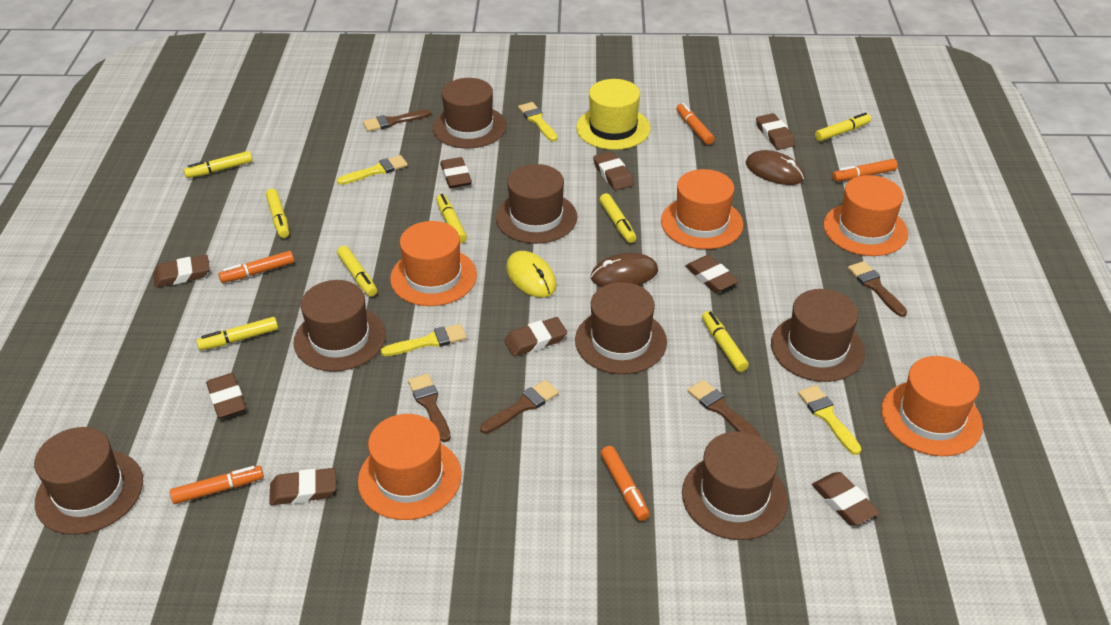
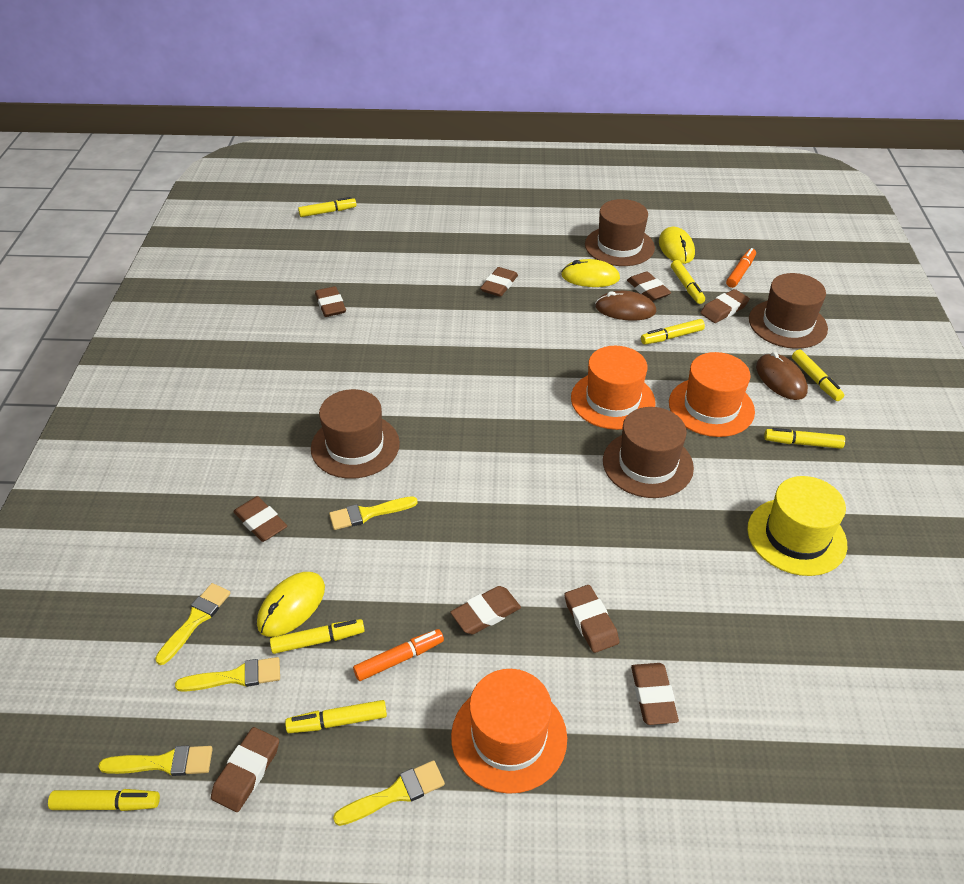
brown brush: [363,109,431,132] [408,374,451,442] [480,380,559,434] [688,380,760,437] [848,261,907,317] = 5 -> none = 0
brown hat: [34,427,143,535] [293,280,386,372] [433,78,507,149] [496,164,577,244] [575,282,667,374] [682,431,788,540] [771,289,865,382] = 7 -> [311,389,400,479] [585,199,655,266] [603,407,694,498] [749,273,828,349] = 4
orange hat: [358,414,462,520] [390,221,477,306] [661,169,744,249] [823,175,908,256] [881,356,983,456] = 5 -> [451,669,567,794] [571,346,656,430] [669,352,755,437] = 3
orange marker: [170,466,264,504] [218,251,294,283] [601,446,650,521] [676,103,714,145] [832,159,898,182] = 5 -> [353,629,444,681] [726,248,756,288] = 2
yellow brush: [337,155,408,185] [381,324,467,356] [518,102,557,142] [798,385,861,455] = 4 -> [98,746,213,776] [155,583,231,665] [175,657,280,692] [329,496,418,530] [333,760,445,826] = 5
yellow mouse: [506,251,557,298] = 1 -> [257,572,325,637] [561,259,620,287] [659,227,695,264] = 3

